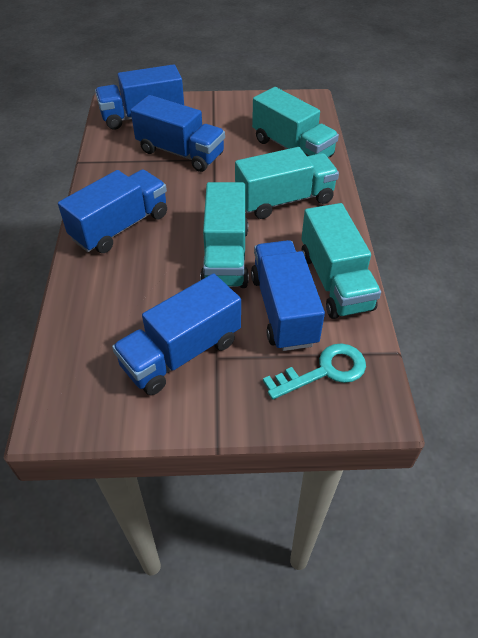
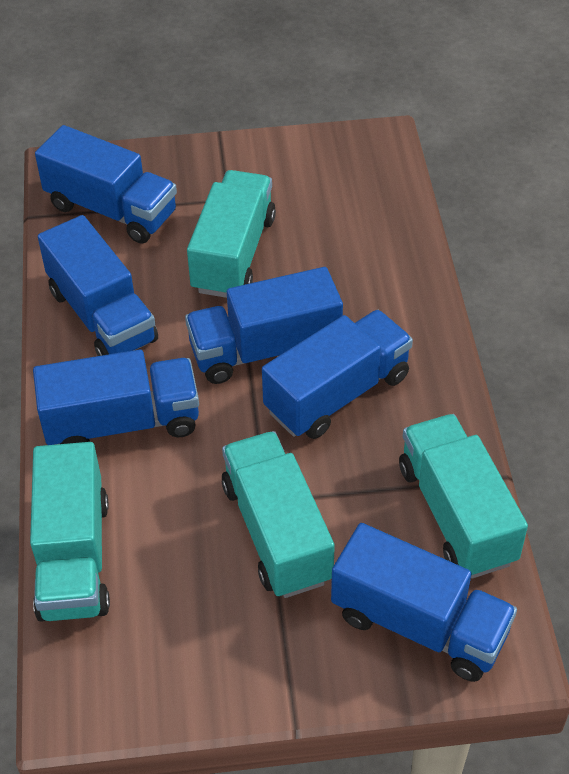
blue truck: [58,169,167,253] [95,64,184,130] [112,274,241,395] [131,95,225,172] [251,240,325,351] = 5 -> [33,350,199,445] [35,125,177,244] [38,215,158,356] [185,267,343,384] [262,310,413,439] [331,523,517,682] = 6
turquoise key: [263,343,366,400] = 1 -> none = 0

